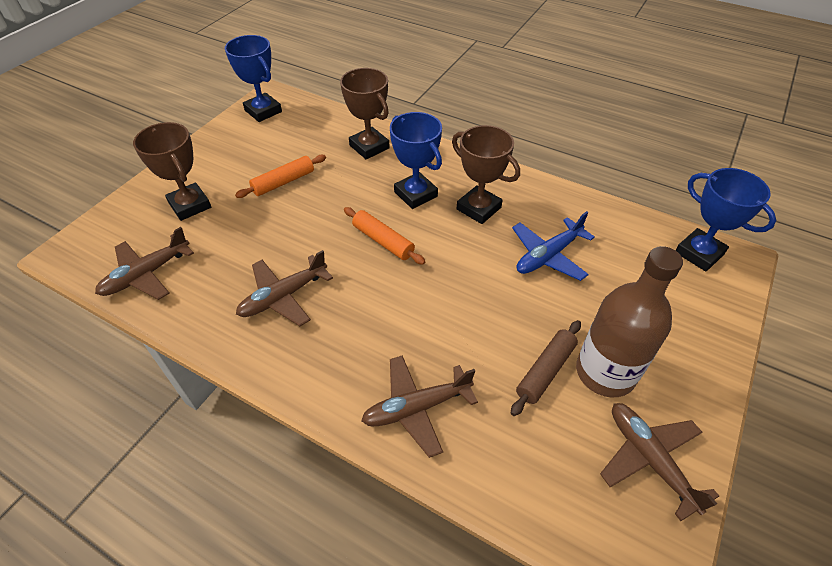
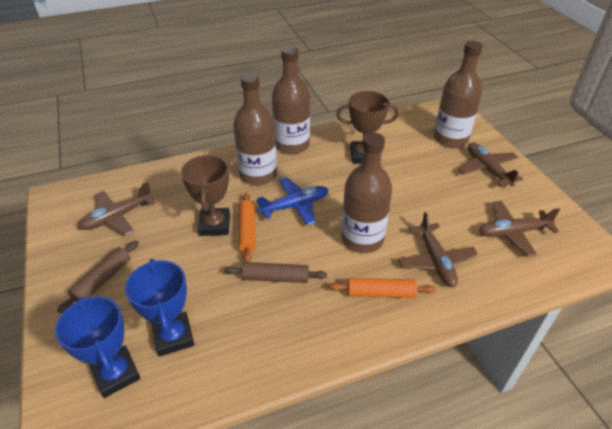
blue trophy: [225,35,282,122] [390,112,442,209] [675,168,776,272] = 3 -> [55,296,141,398] [125,259,194,356] = 2
brown bottle: [576,246,683,397] = 1 -> [233,73,277,185] [272,46,310,154] [341,133,392,253] [434,41,483,148] = 4
brown rolling pin: [511,320,581,416] = 1 -> [57,240,139,313] [224,262,327,283] = 2
brown trophy: [133,122,211,221] [340,68,390,159] [452,125,520,224] = 3 -> [181,154,230,236] [336,91,399,163] = 2

